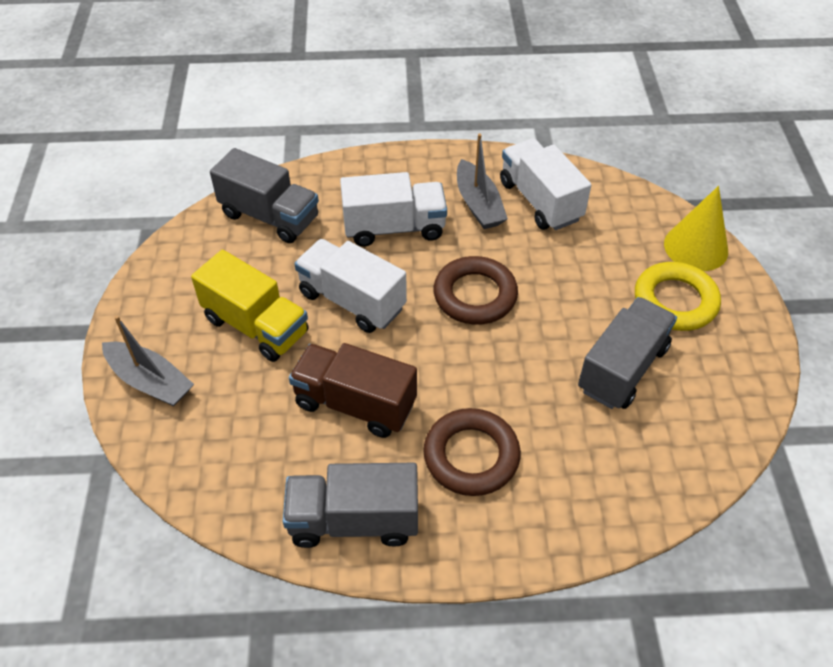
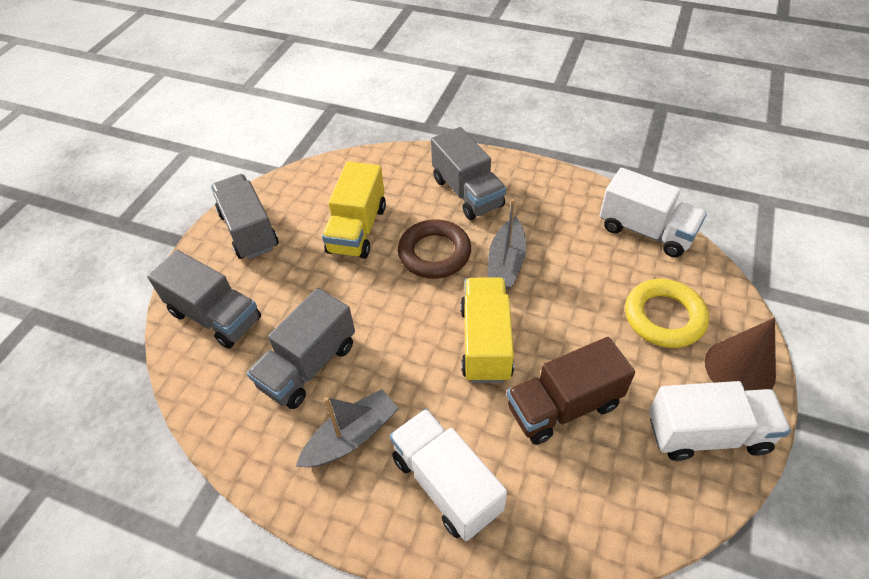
brown cone: none = 0 -> [705,318,776,391] = 1
brown ring: [423,408,521,496] [434,256,518,325] = 2 -> [398,219,471,279] = 1
grey truck: [210,148,319,243] [283,463,418,548] [578,297,677,409] = 3 -> [147,250,261,349] [211,174,278,259] [247,288,355,409] [431,127,506,220] = 4
yellow cone: [664,186,728,271] = 1 -> none = 0
yellow truck: [191,250,309,362] = 1 -> [322,161,386,259] [460,277,514,383] = 2

